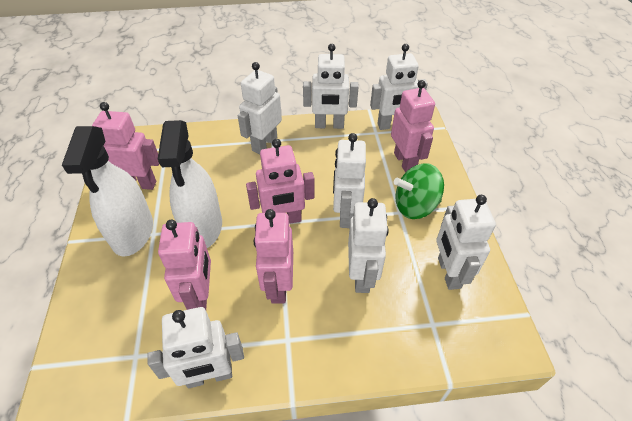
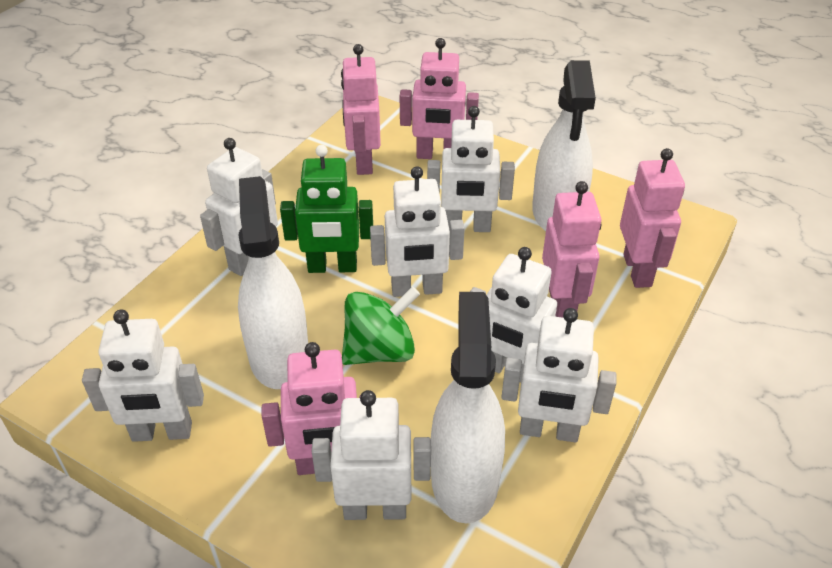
green robot: none = 0 -> [280,145,373,273] = 1
white spray bottle: [62,126,153,257] [158,120,222,248] = 2 -> [238,176,308,389] [431,292,505,523] [532,60,596,231] = 3

